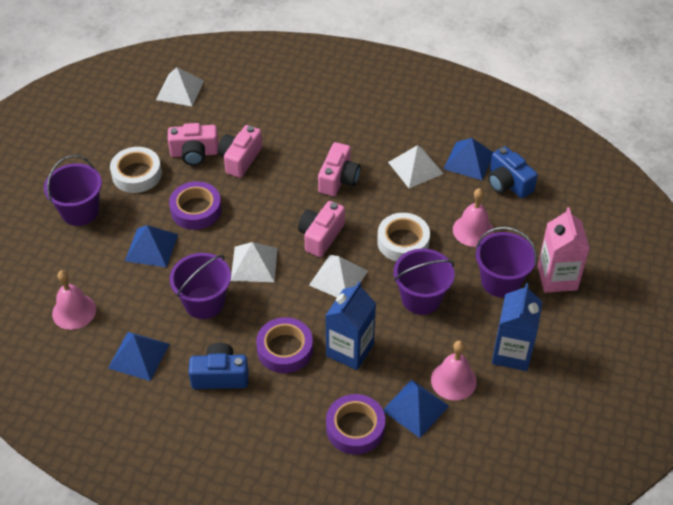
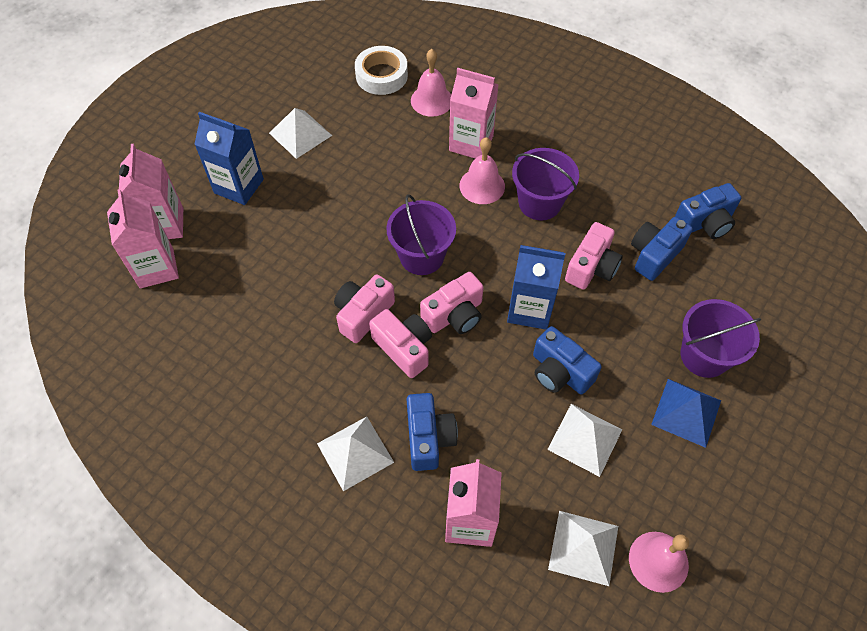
blue camera: [189,343,249,389] [488,146,538,198] = 2 -> [406,393,458,471] [533,326,602,394] [631,217,693,281] [675,183,741,239] = 4
blue pyramid: [108,332,169,381] [125,225,178,267] [383,379,449,438] [444,138,493,180] = 4 -> [651,379,721,448] = 1
pink carton: [538,207,590,293] = 1 -> [107,189,179,289] [119,144,183,239] [445,459,502,547] [449,68,499,159] = 4
purple bucket: [44,155,102,226] [170,253,231,319] [394,249,455,315] [476,227,537,298] = 4 -> [386,194,456,275] [512,148,579,221] [681,299,761,378] = 3
purple tape: [169,181,222,230] [256,317,313,373] [326,394,385,455] = 3 -> none = 0
white tape: [110,147,162,193] [377,213,430,261] = 2 -> [355,46,408,95] = 1

